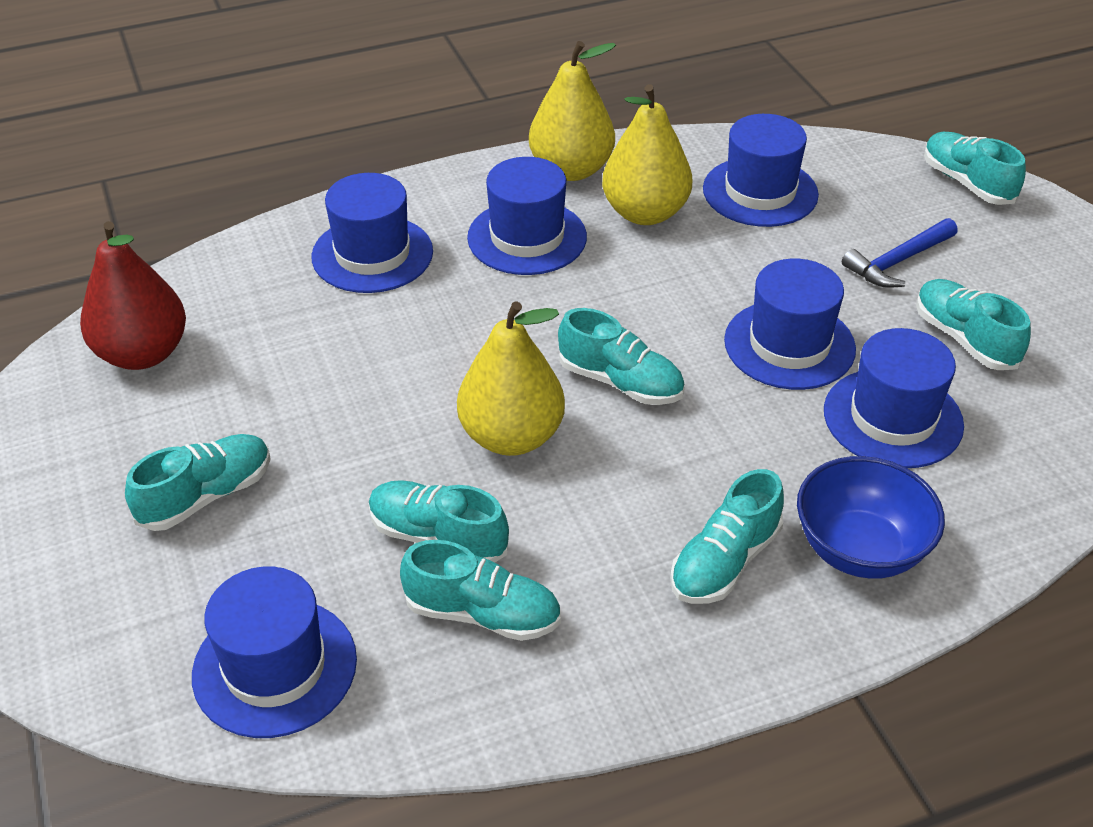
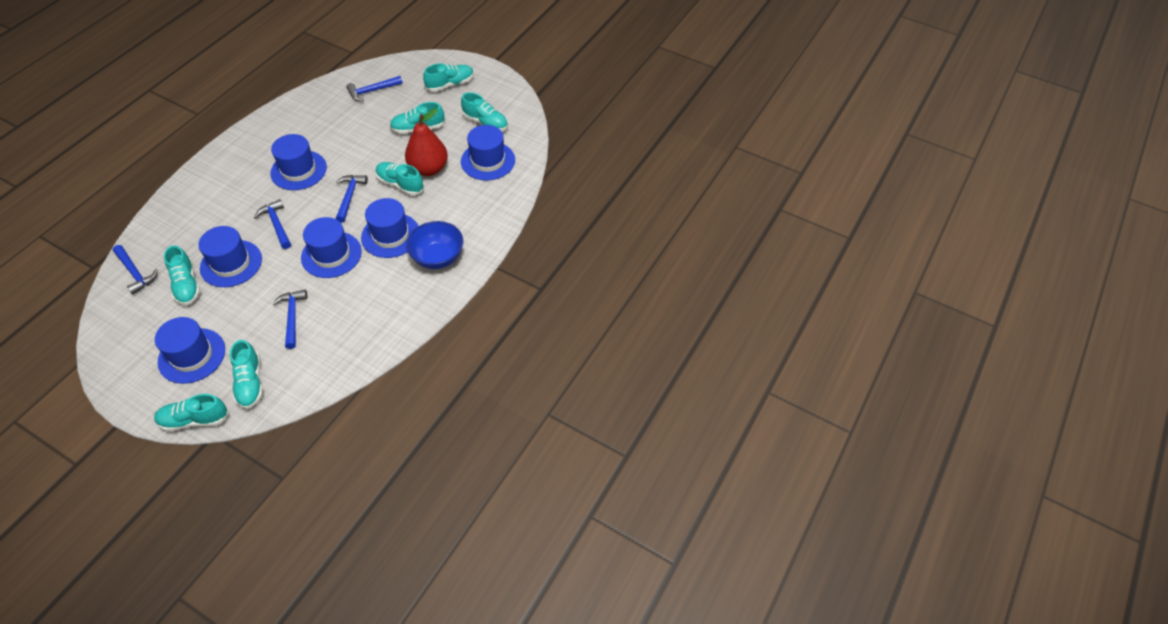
blue hammer: [842,218,958,288] = 1 -> [113,245,158,295] [254,199,291,249] [273,290,307,349] [336,175,368,223] [346,76,403,102] = 5
yellow pear: [457,301,565,456] [529,41,616,181] [602,84,692,225] = 3 -> none = 0

